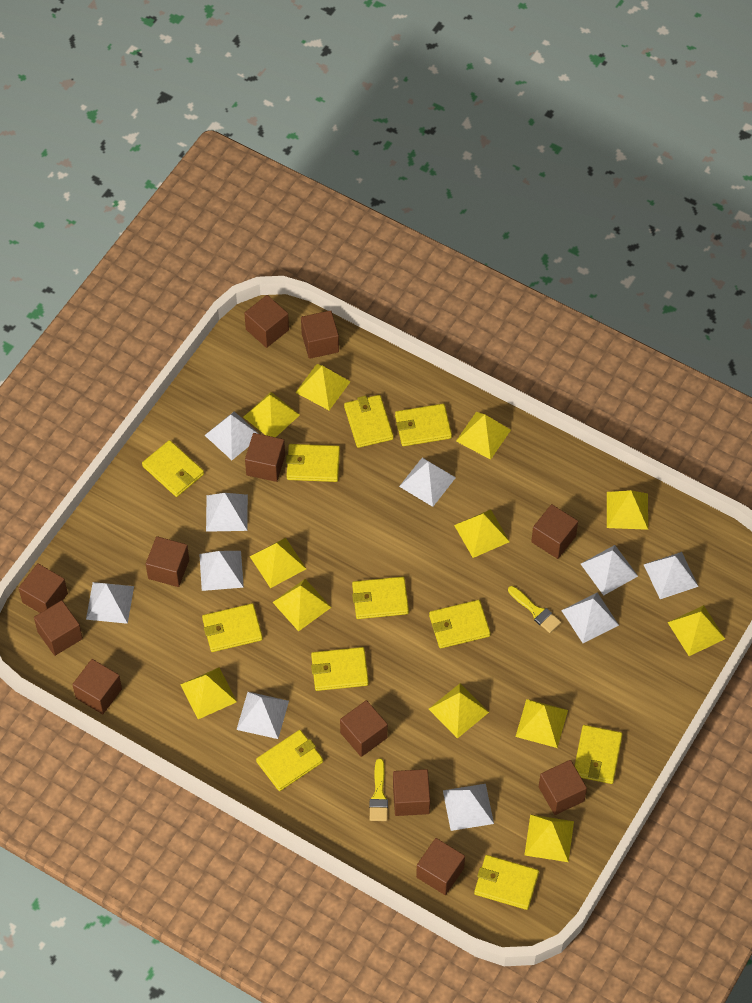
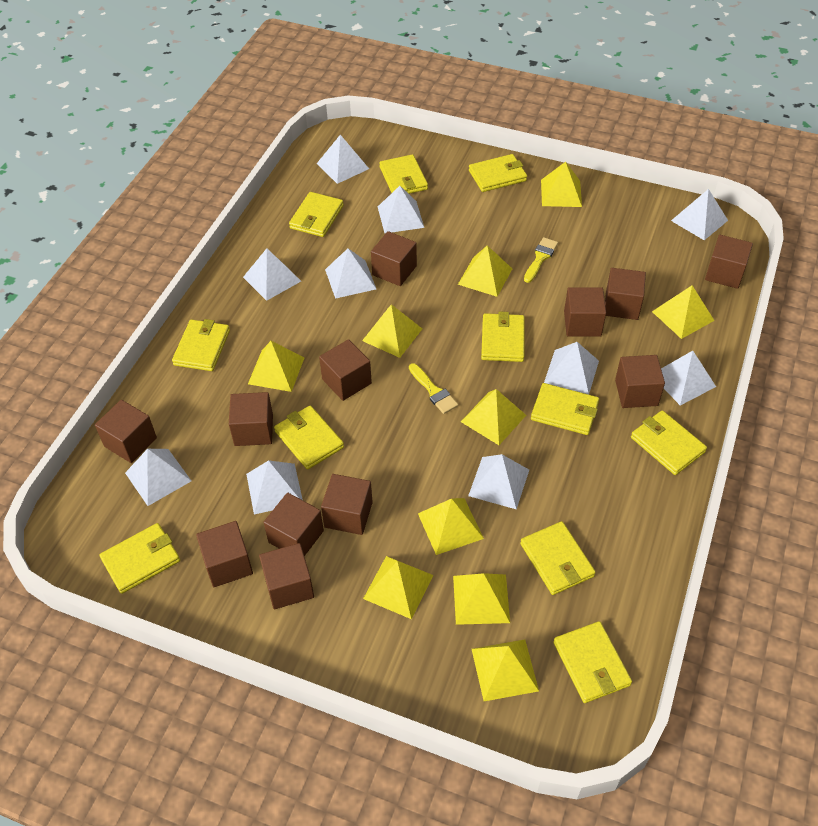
yellow pyramid: [180,668,237,719] [243,392,300,437] [250,538,306,588] [273,579,332,632] [295,364,351,410] [429,683,489,739] [454,509,510,558] [456,412,511,460] [516,699,568,748] [525,815,574,862] [607,490,648,530] [667,605,725,656] = 12 -> [248,341,305,392] [362,304,422,358] [363,556,434,619] [418,498,484,555] [453,573,510,625] [458,245,512,297] [461,389,526,445] [472,639,539,701] [541,162,582,207] [652,286,715,339] = 10

